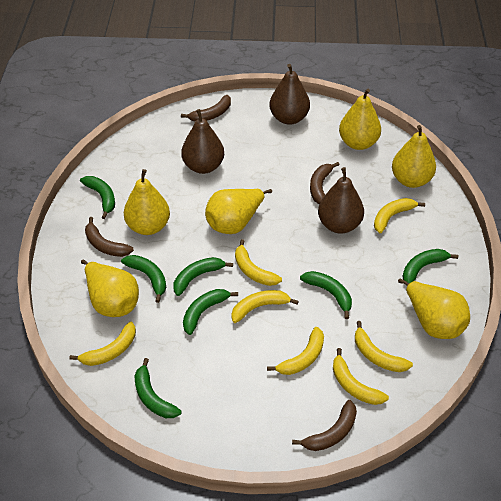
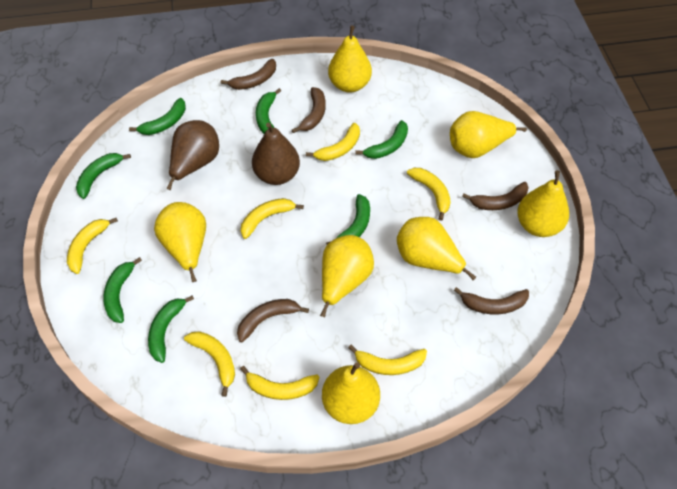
brown banana: [85,217,134,257] [181,95,231,121] [292,400,357,451] [310,162,340,204] = 4 -> [221,59,276,90] [237,299,309,342] [292,87,325,133] [454,287,529,315] [462,182,529,210] = 5
brown pear: [181,109,224,174] [269,64,310,125] [318,167,364,234] = 3 -> [166,120,219,190] [252,123,300,185] = 2
yellow pear: [81,259,139,317] [124,169,170,235] [205,189,272,234] [339,89,381,150] [392,125,436,188] [398,278,470,339] = 6 -> [154,202,206,282] [320,235,374,317] [322,362,380,424] [328,26,372,93] [397,217,476,280] [450,111,527,158] [517,170,569,237] = 7

